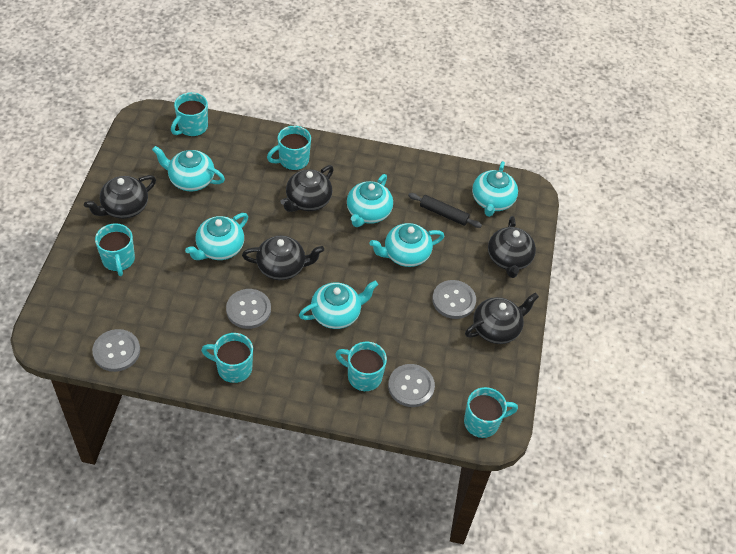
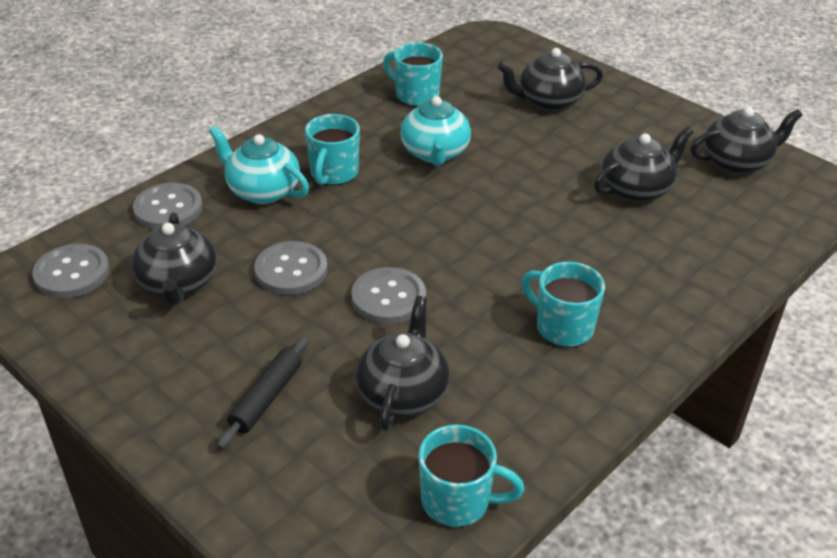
turquoise mug: [95,223,135,276] [171,92,208,137] [201,333,253,383] [267,126,311,170] [335,342,387,391] [464,387,518,438] = 6 -> [305,114,360,185] [383,43,443,107] [419,425,525,527] [521,262,605,348] = 4
turquoise teapot: [152,146,225,191] [185,213,248,260] [299,281,378,329] [347,174,393,227] [369,223,444,267] [472,161,518,217] = 6 -> [209,126,309,204] [400,93,471,166] = 2

